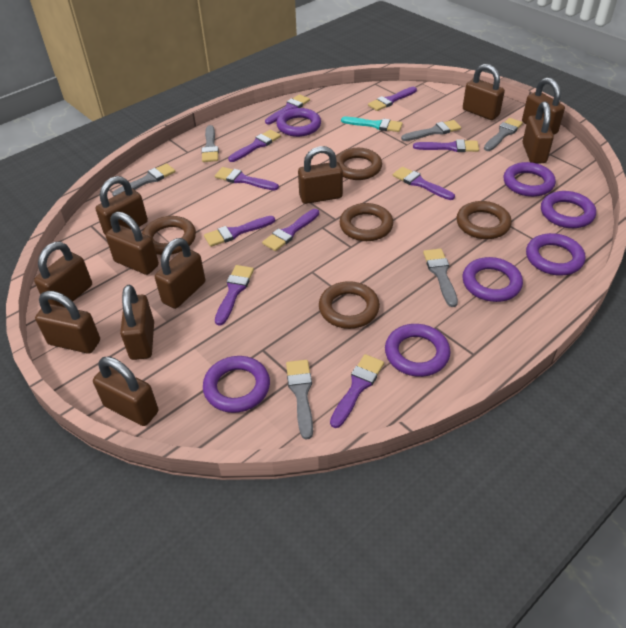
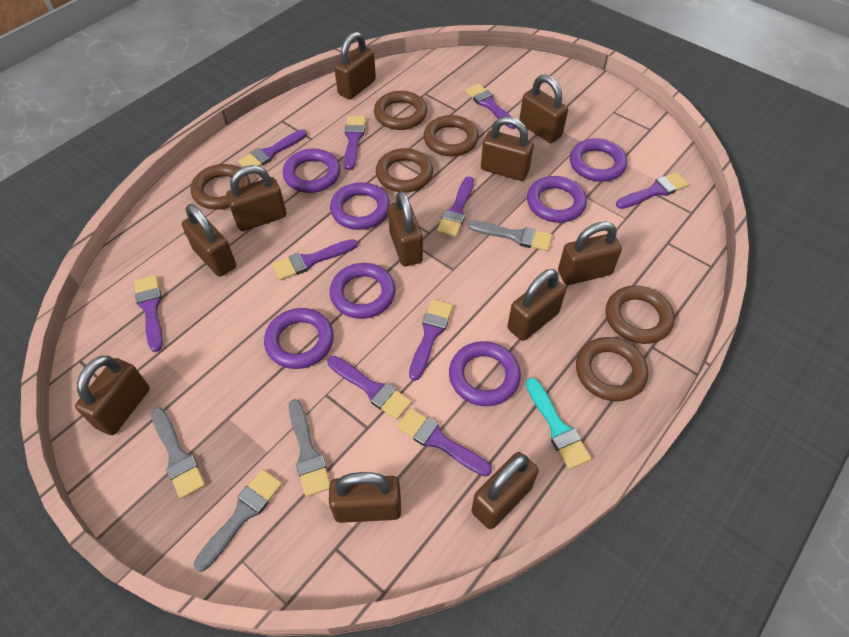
brown ring: [142,216,196,255] [319,281,380,329] [336,148,382,180] [340,203,393,241] [457,201,512,239] = 5 -> [190,164,250,210] [374,91,427,130] [376,148,433,192] [424,115,479,156] [576,337,648,401] [606,285,675,344] = 6
grey brush: [112,163,175,197] [201,125,219,162] [286,360,313,439] [401,120,461,141] [423,249,458,307] [484,118,523,151] = 6 -> [151,407,205,499] [194,469,282,572] [289,399,330,497] [468,220,552,251] = 4

